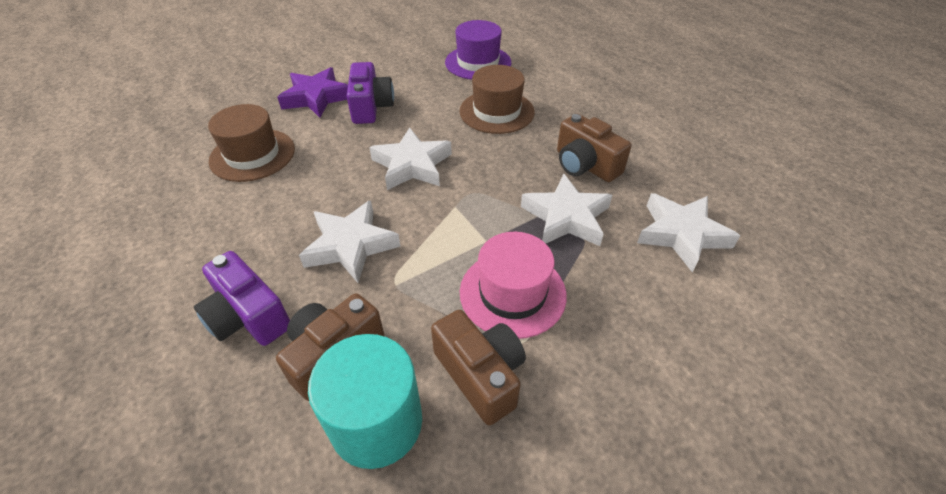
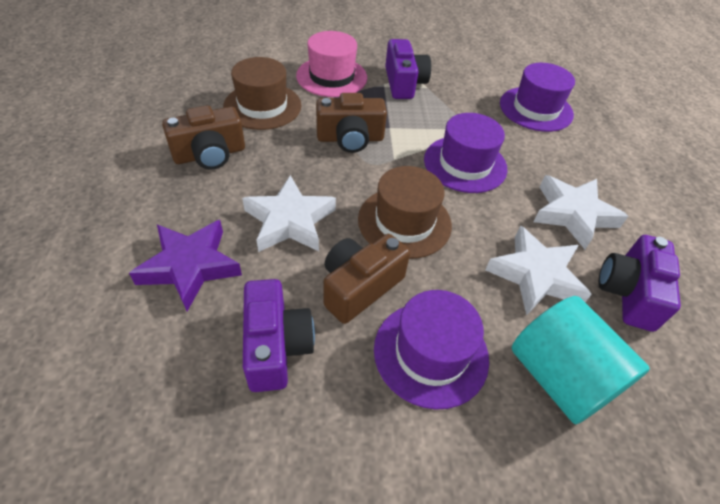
purple camera: [194,251,290,346] [347,62,394,124] = 2 -> [243,279,315,392] [385,39,431,99] [598,235,681,332] = 3
purple hat: [445,20,511,79] = 1 -> [374,290,489,410] [424,113,508,193] [500,63,575,132] = 3
white star: [299,200,401,283] [369,127,452,190] [521,174,612,246] [637,193,740,272] = 4 -> [242,175,336,252] [485,226,592,315] [533,175,628,249] = 3

